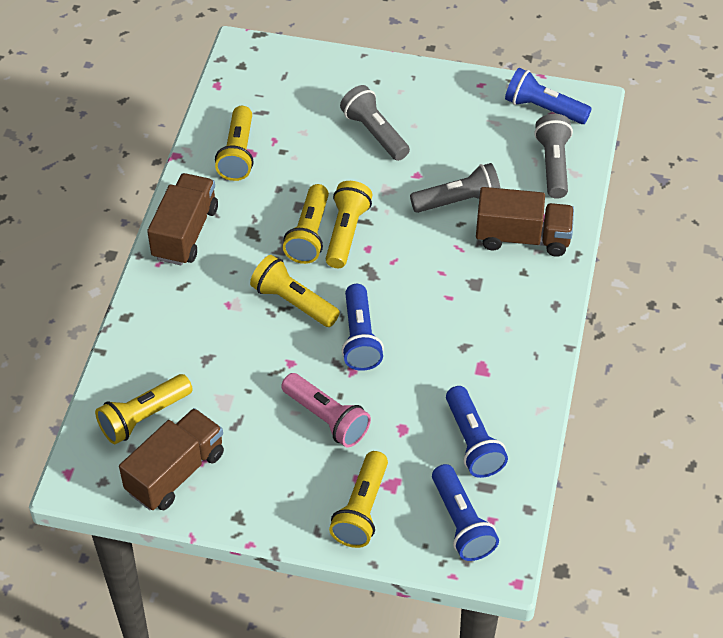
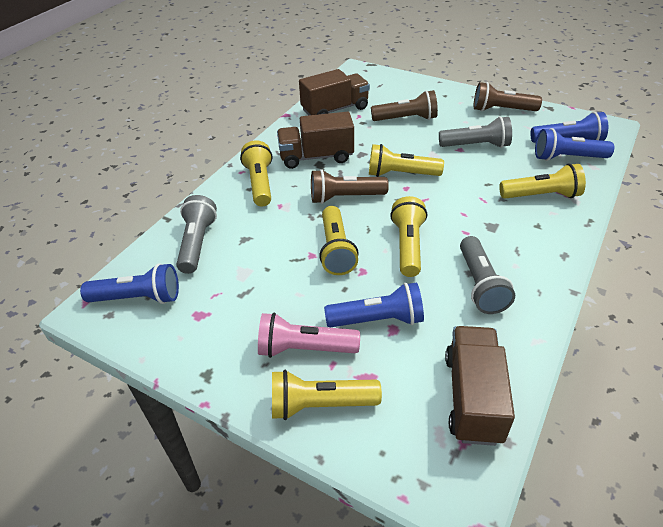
brown flashlight: none = 0 -> [311,169,389,204] [371,90,438,121] [474,82,542,111] = 3

